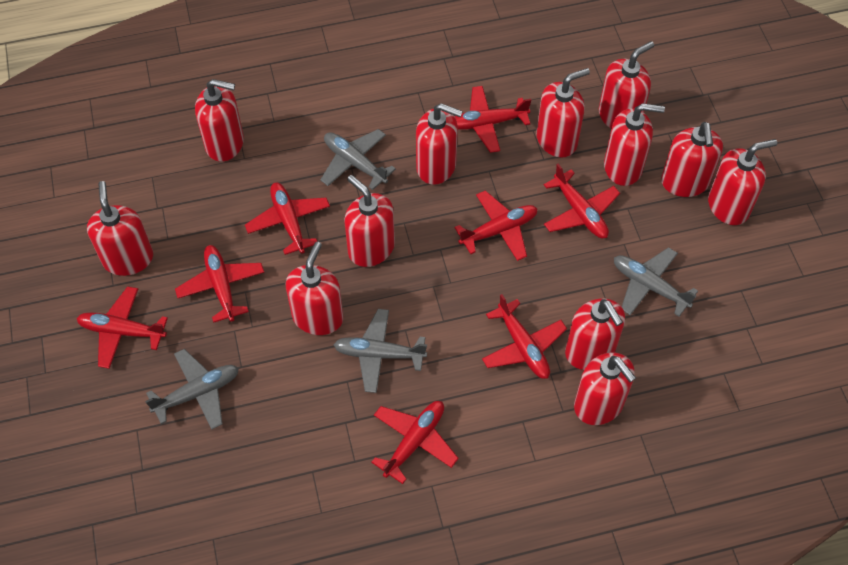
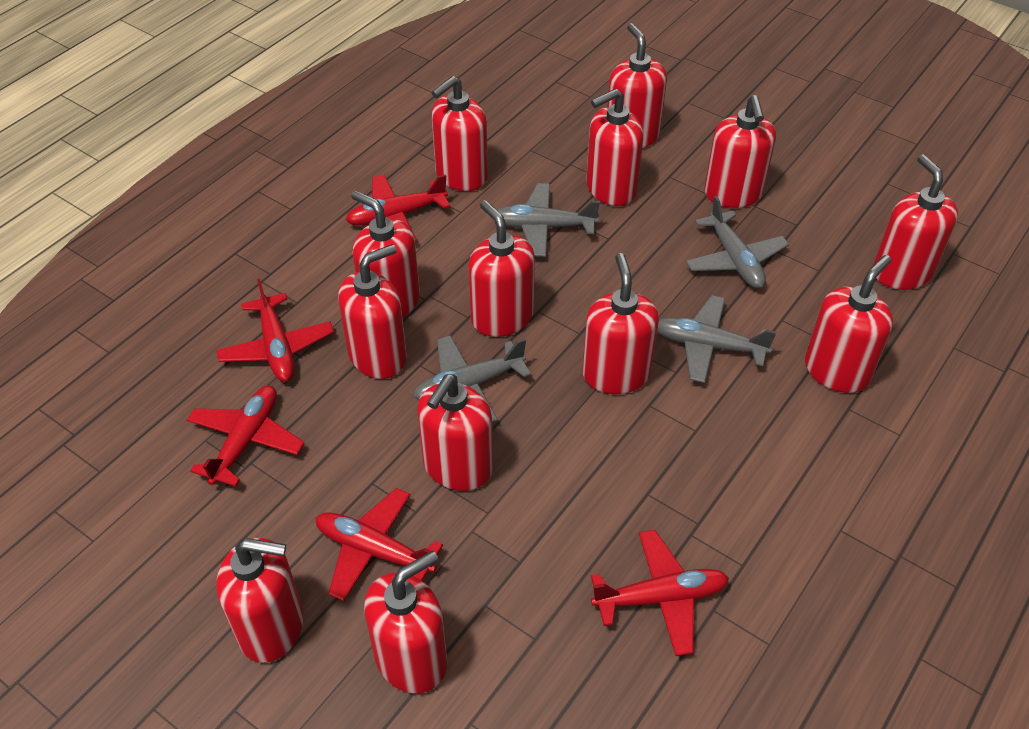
red plane: [76,286,168,369] [175,245,264,323] [245,183,330,255] [371,401,459,484] [454,190,538,261] [455,86,531,153] [482,294,567,379] [544,164,620,238] = 8 -> [187,385,304,486] [216,279,334,382] [316,488,443,601] [346,174,450,241] [591,530,729,656] = 5
red soap dispenser: [87,181,153,276] [195,79,244,162] [286,242,344,335] [344,175,395,267] [416,103,463,185] [536,68,590,157] [565,298,625,370] [574,352,636,425] [599,41,654,129] [604,103,665,186] [661,122,723,197] [708,139,777,225] = 12 -> [216,538,304,662] [338,244,407,379] [351,191,420,318] [364,551,447,693] [417,374,493,491] [431,76,488,191] [468,200,535,337] [583,253,659,394] [586,88,644,206] [607,23,667,148] [704,95,776,208] [805,255,893,393] [873,154,958,290] = 13

